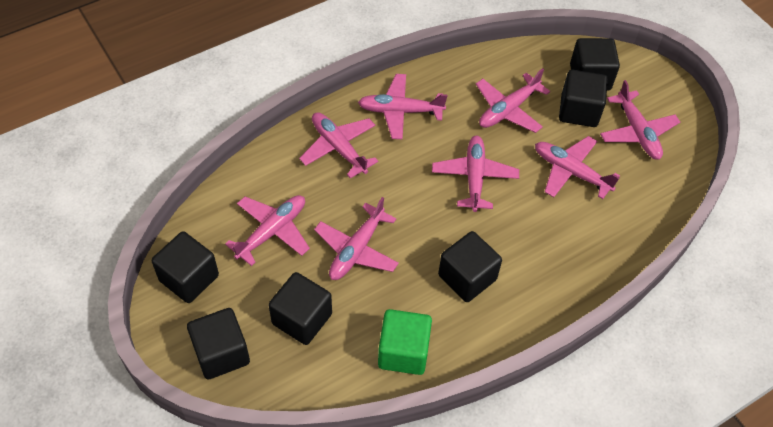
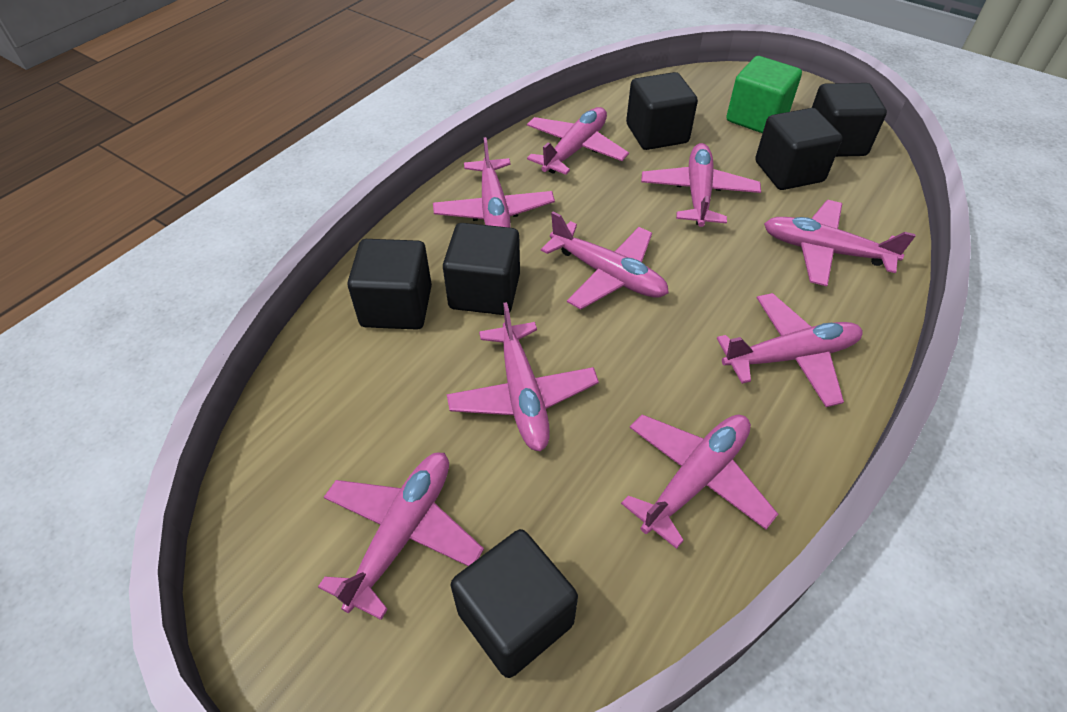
pink plane: [225,195,310,266] [299,112,378,178] [314,197,399,280] [358,74,447,139] [432,136,519,212] [476,68,550,133] [535,136,620,199] [600,80,680,160] = 8 -> [318,453,484,620] [433,137,555,228] [447,302,599,452] [527,107,629,175] [541,211,669,310] [621,414,778,549] [641,143,761,227] [717,293,863,407] [764,200,916,286] = 9

